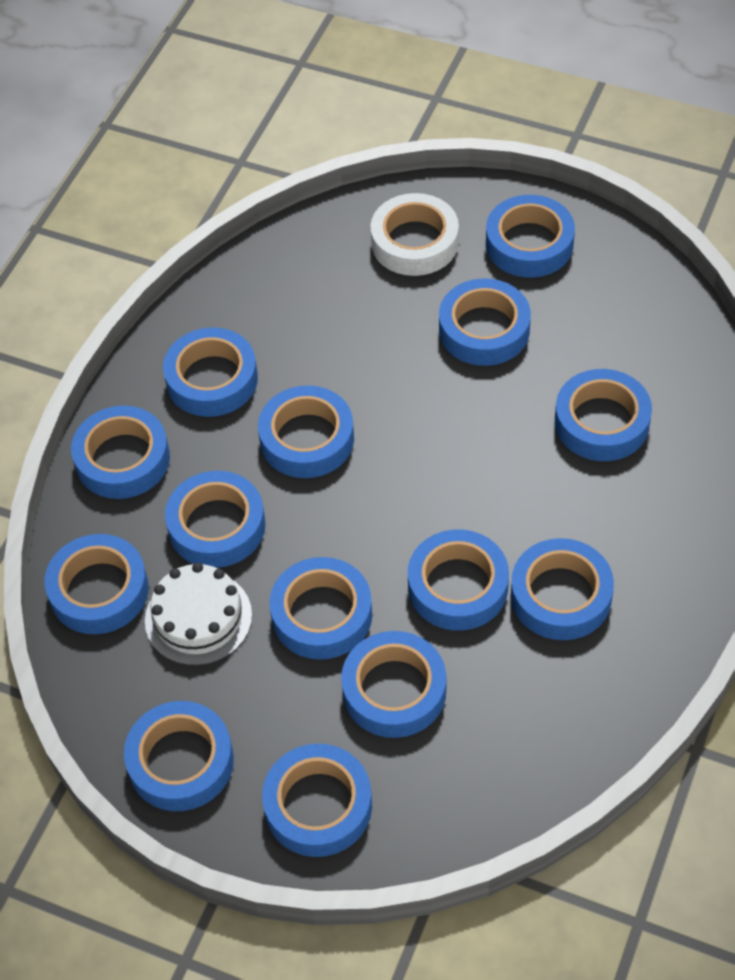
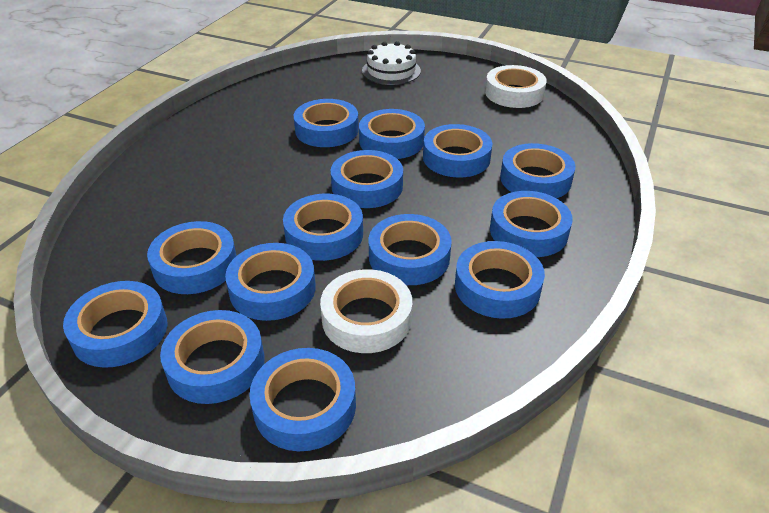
white tape: [370,193,459,276] = 1 -> [320,269,412,353] [485,65,547,108] = 2

